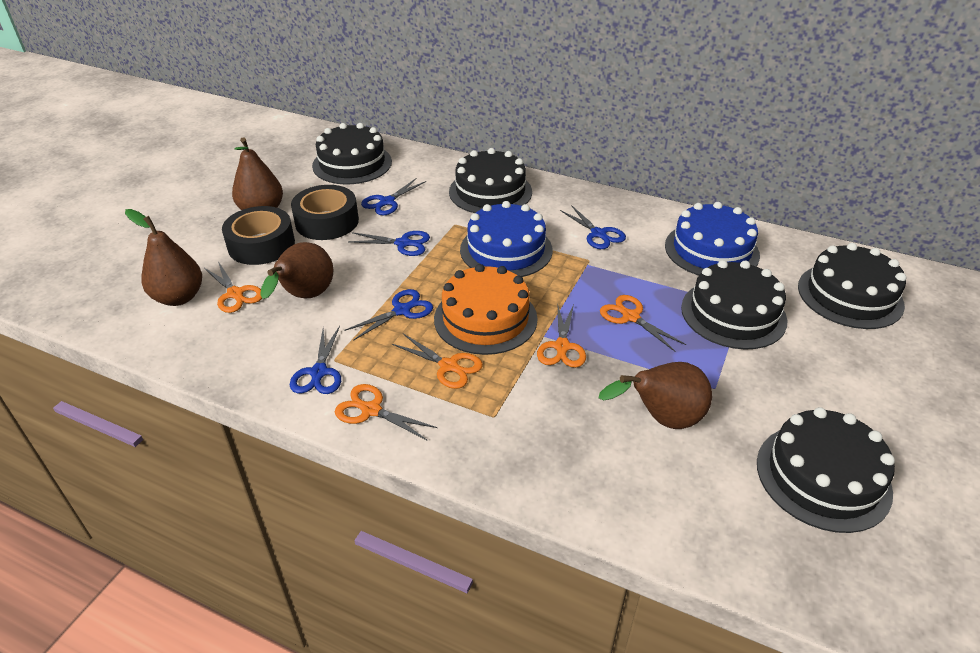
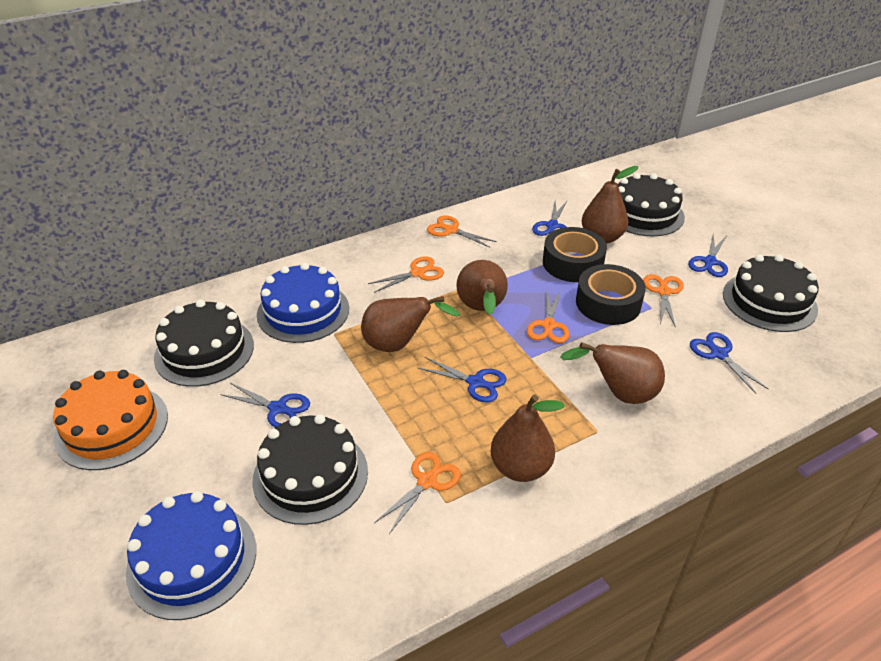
black cake: [312,123,392,184] [449,148,532,213] [681,260,788,349] [757,407,895,533] [798,243,907,329] = 5 -> [154,300,254,387] [252,414,368,525] [618,173,685,237] [723,254,819,332] = 4
brown pear: [125,209,202,306] [232,137,283,210] [260,242,333,299] [599,362,712,429] = 4 -> [361,296,460,352] [456,260,508,315] [491,395,565,482] [560,342,665,404] [582,166,638,244] = 5

